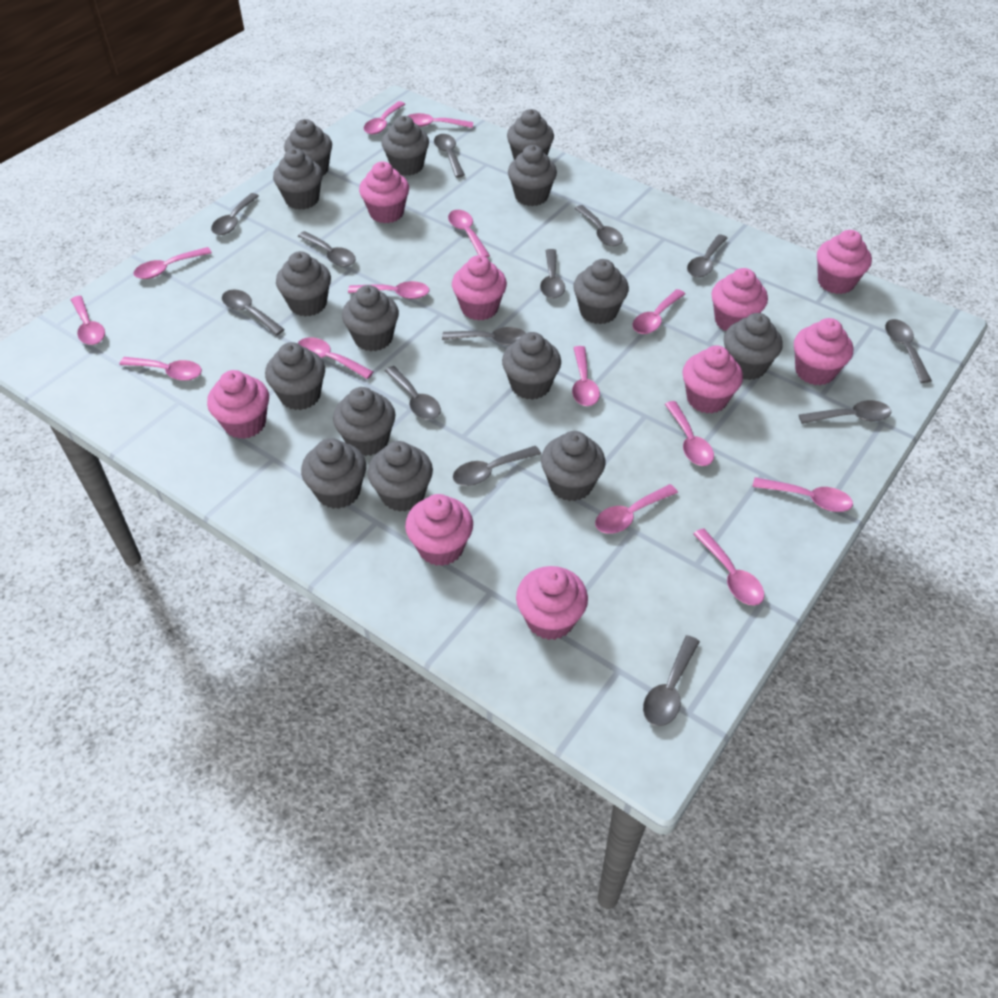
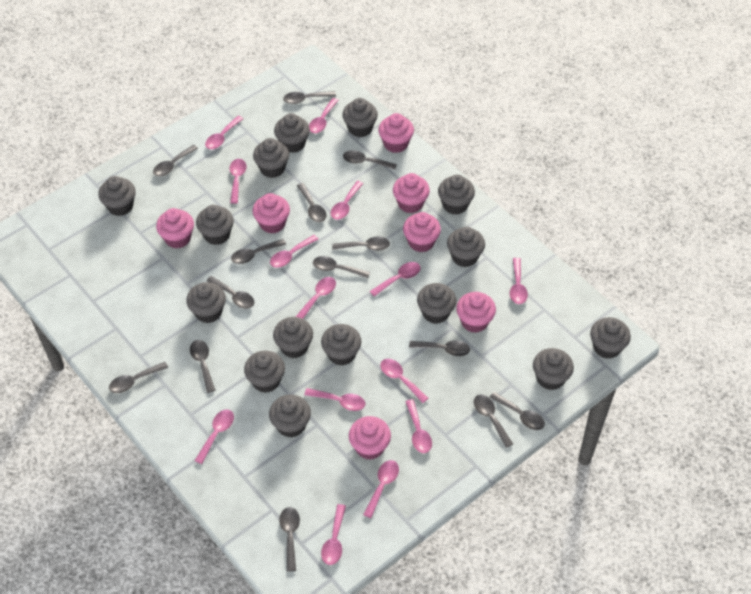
grey spoon: [211,193,259,235] [222,289,285,335] [298,231,356,267] [385,366,441,420] [434,134,465,178] [442,327,526,346] [453,446,541,486] [540,249,565,299] [575,205,623,246] [643,635,700,726] [687,234,727,278] [799,400,892,424] [885,319,932,383] = 13 -> [109,362,168,393] [153,145,198,177] [190,340,215,393] [207,276,254,309] [231,239,286,264] [279,507,300,572] [283,91,336,104] [297,183,326,222] [313,256,370,278] [332,236,390,251] [343,150,397,170] [409,340,470,356] [474,394,513,448] [489,392,545,430] = 14
pink cupcake: [207,370,269,439] [359,162,409,223] [405,494,473,566] [452,255,507,321] [516,566,588,640] [682,345,743,414] [711,268,768,331] [794,318,853,385] [817,230,872,294] = 9 -> [156,208,194,248] [253,193,290,233] [349,416,391,460] [378,113,414,153] [393,173,430,213] [403,212,441,252] [456,292,496,333] = 7

